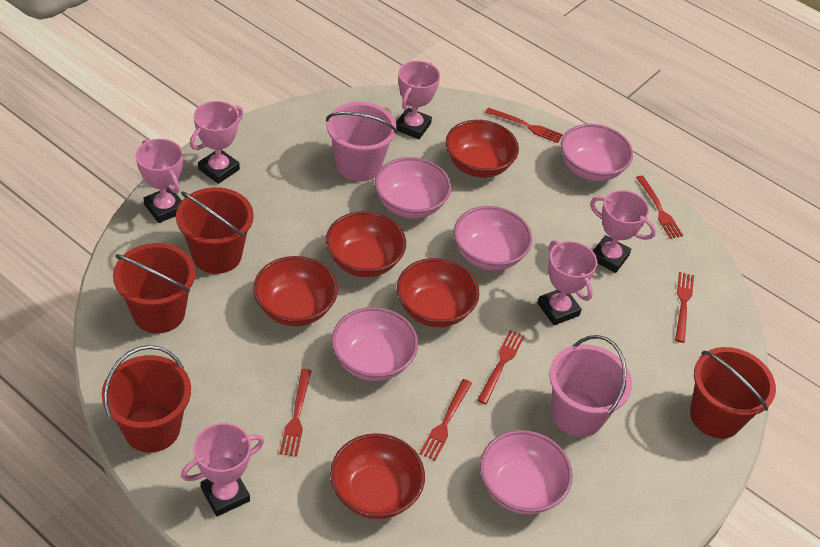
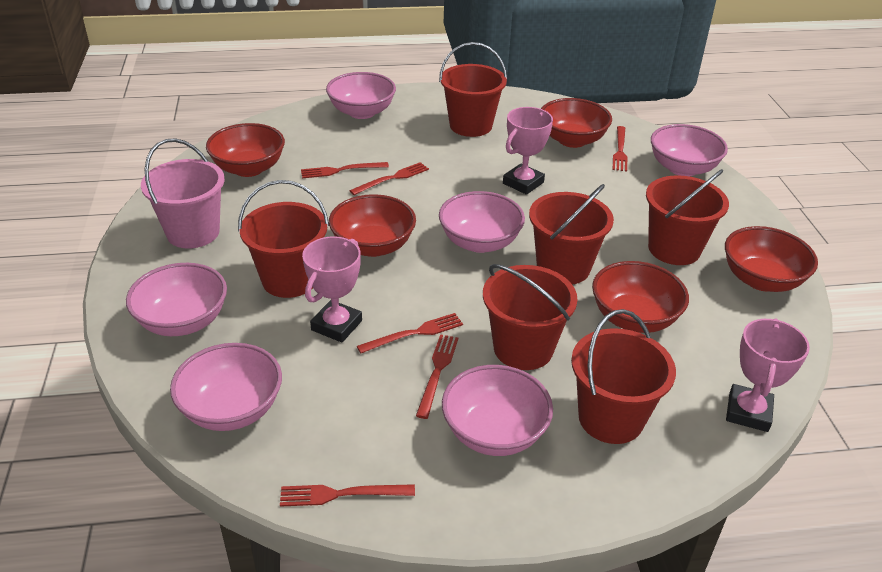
pink bowl: [331,307,418,381] [375,157,451,218] [454,206,532,271] [480,430,573,514] [561,124,633,181] = 5 -> [126,263,227,336] [170,343,282,431] [326,72,396,119] [439,191,525,253] [442,365,553,456] [651,124,728,176] = 6
pink bucket: [326,102,398,182] [549,335,632,437] = 2 -> [141,138,225,248] = 1
pink trophy: [136,139,183,223] [181,423,264,516] [190,101,243,184] [396,61,440,139] [537,240,597,325] [590,190,656,273] = 6 -> [302,236,362,343] [503,107,553,195] [726,318,810,432] = 3
red bucket: [102,345,191,453] [113,243,195,333] [176,187,254,274] [690,347,776,439] = 4 -> [238,180,329,298] [439,42,507,137] [483,264,578,370] [529,184,614,285] [571,309,676,444] [646,169,729,265] = 6

